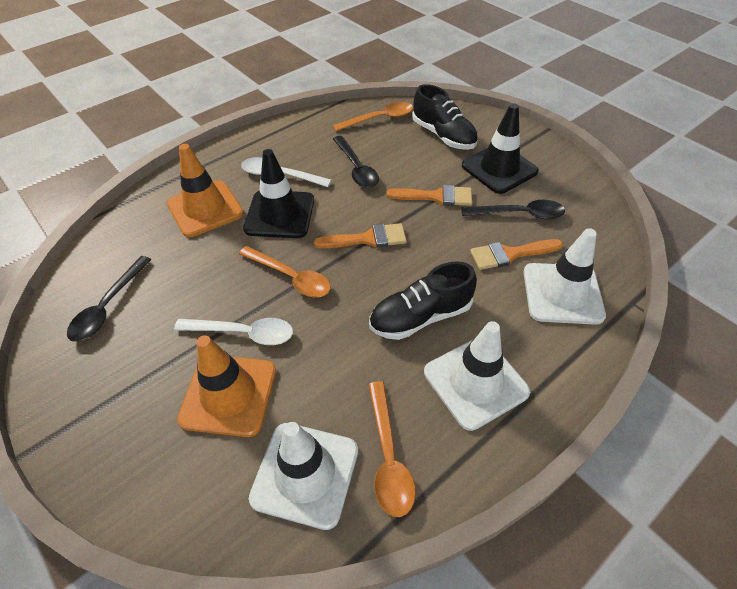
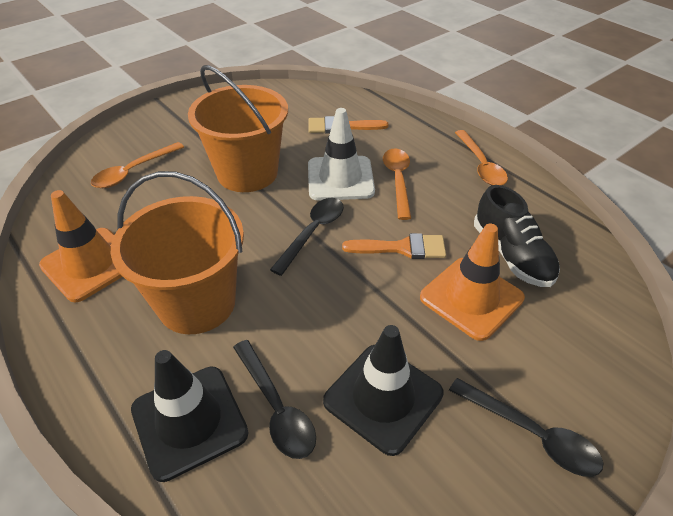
black shoe: [369,261,477,340] [412,84,478,150] = 2 -> [474,185,560,287] = 1
orange brush: [314,223,407,249] [386,185,472,206] [470,239,563,270] = 3 -> [308,116,389,134] [342,233,446,259] = 2
orange bucket: none = 0 -> [111,171,244,334] [188,65,288,192] = 2
white spoon: [174,318,293,345] [241,157,332,187] = 2 -> none = 0
white traffic cone: [249,422,358,530] [424,321,530,431] [523,228,606,325] = 3 -> [308,108,375,200] = 1

